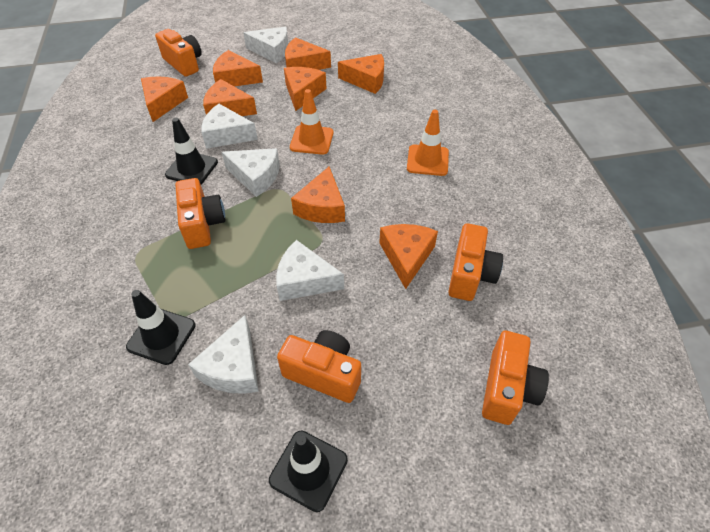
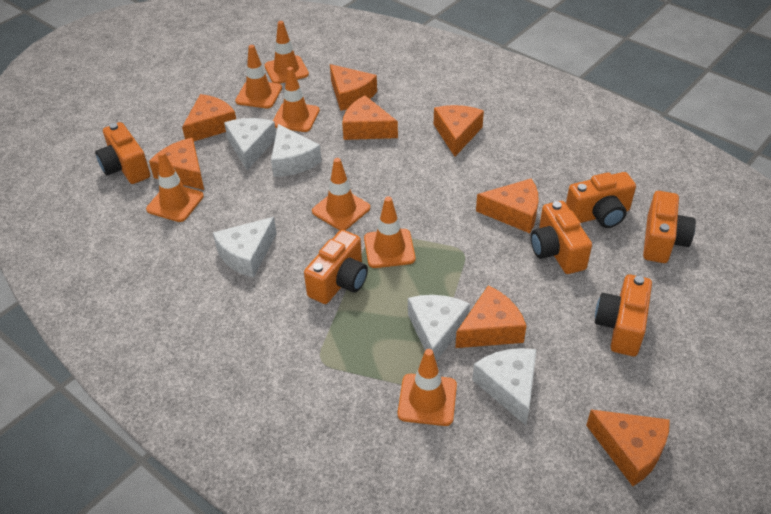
black traffic cone: [126,290,196,365] [165,118,218,184] [269,431,348,512] = 3 -> none = 0
orange camera: [155,29,202,77] [175,178,225,249] [277,330,361,403] [448,223,503,301] [482,331,549,425] = 5 -> [95,122,150,184] [304,230,368,304] [531,201,592,274] [566,172,636,228] [595,274,652,356] [643,191,696,263] = 6
orange traffic cone: [290,89,333,155] [407,109,449,176] = 2 -> [146,151,204,222] [235,45,282,108] [264,21,309,84] [273,67,320,132] [312,158,370,230] [364,196,415,268] [398,349,457,426] = 7

